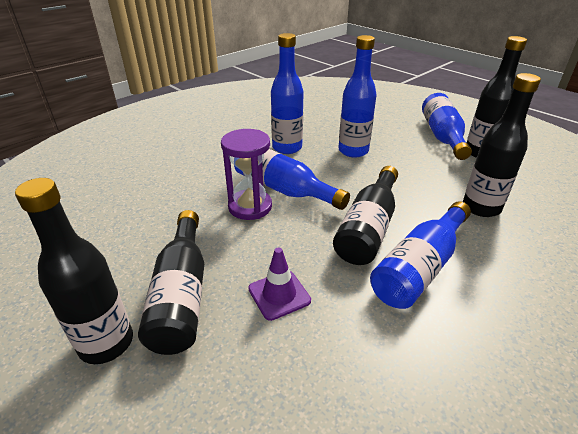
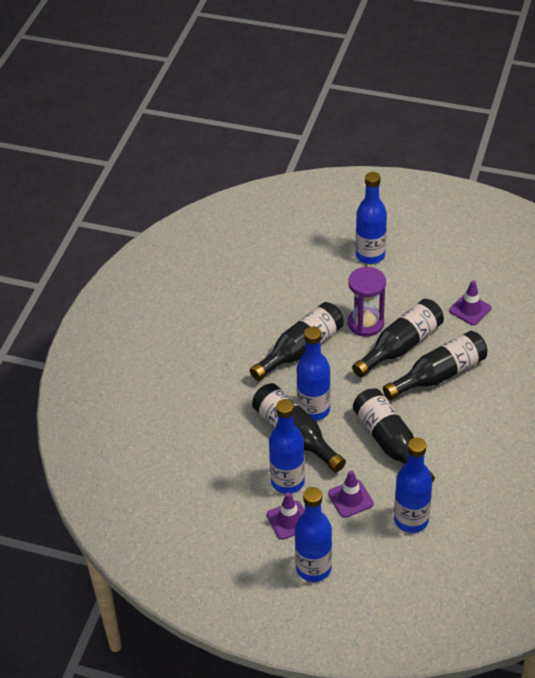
purple traffic cone: [248,247,311,321] = 1 -> [267,492,305,540] [328,470,374,518] [449,281,491,325] = 3

